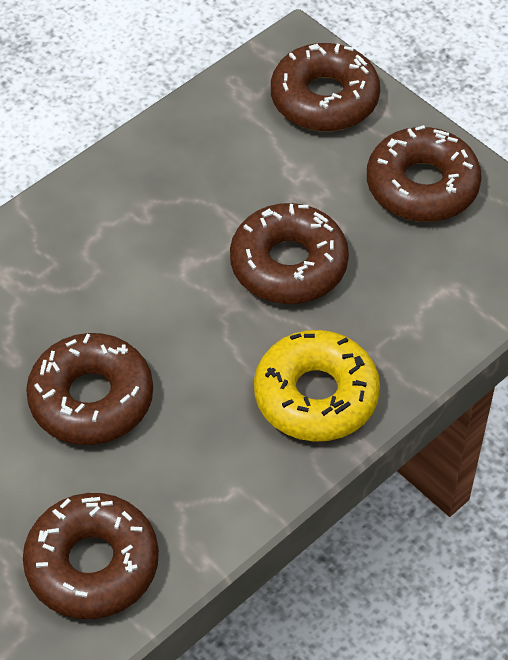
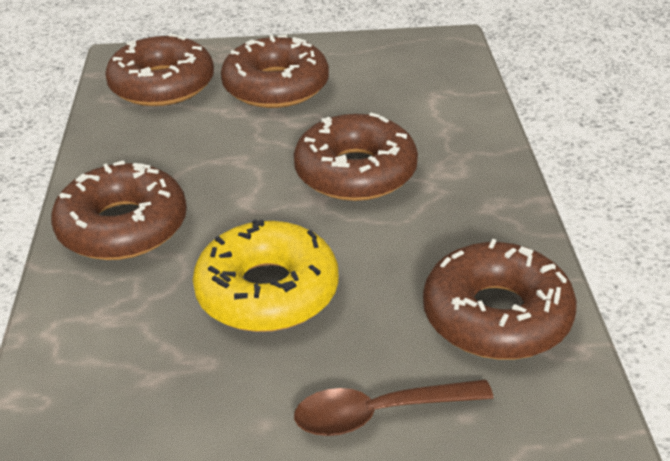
brown spoon: none = 0 -> [294,380,494,436] = 1

